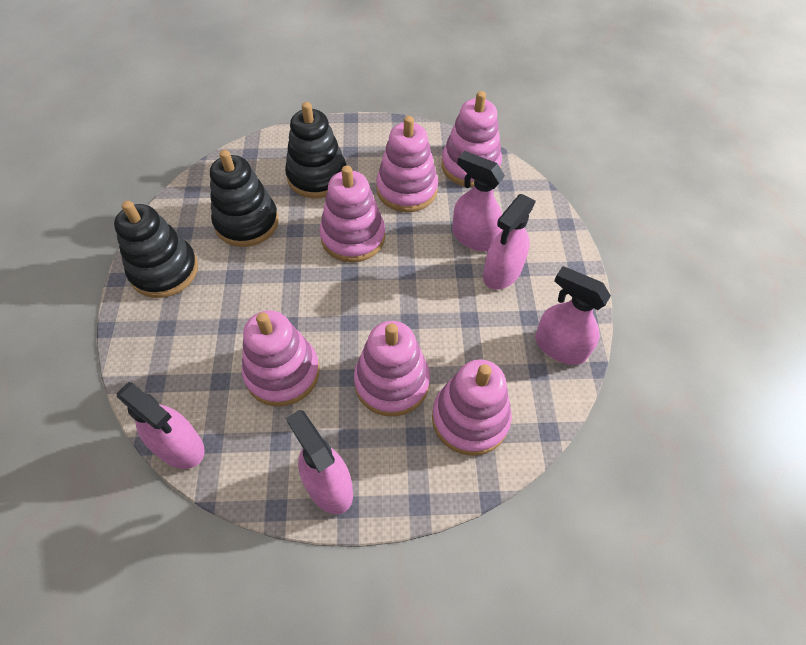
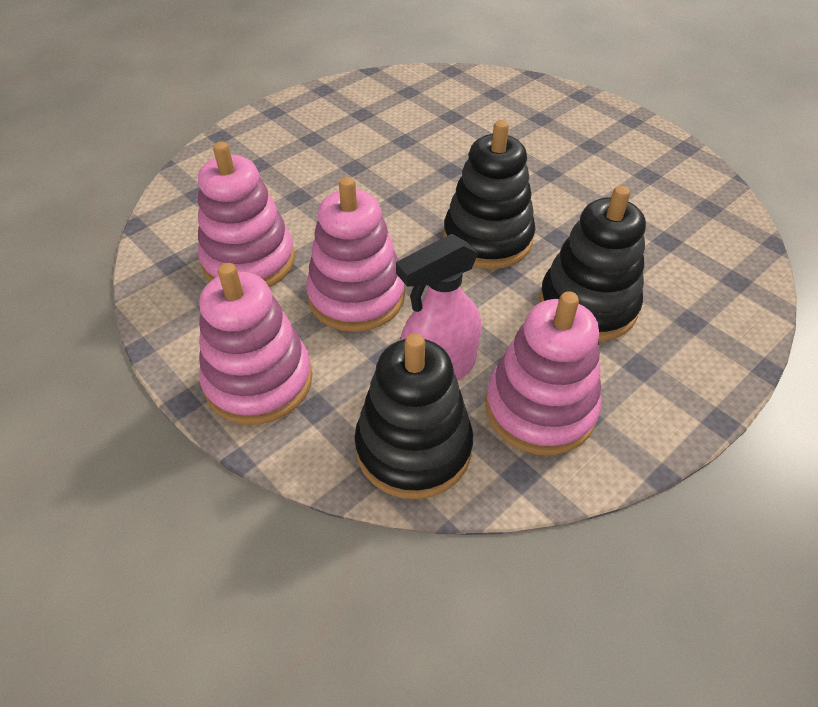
pink spray bottle: [117,382,205,469] [286,410,353,514] [452,151,505,251] [483,194,536,290] [535,266,611,365] = 5 -> [396,234,481,381] = 1
pink stacking toy: [242,310,319,407] [319,166,385,263] [354,321,430,417] [376,116,438,212] [432,359,512,456] [441,91,502,187] = 6 -> [198,141,295,287] [199,263,312,425] [306,177,405,332] [485,292,602,455] = 4

